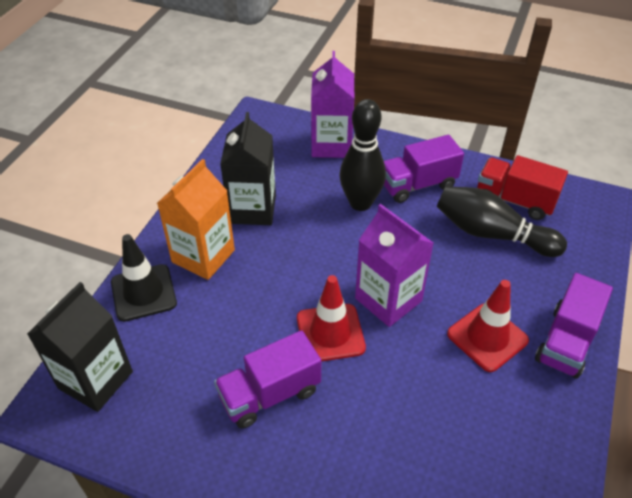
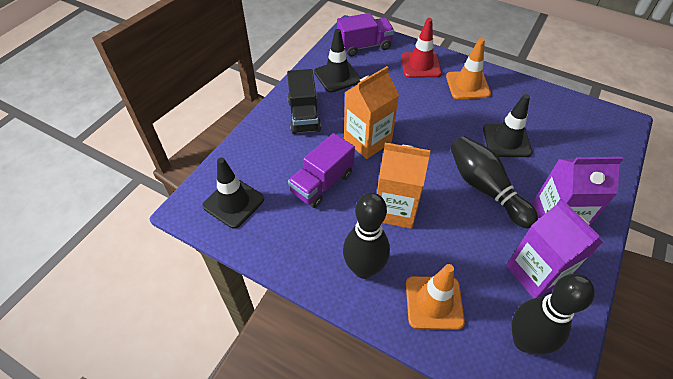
black bowling pin: [340,99,386,211] [437,186,567,257] = 2 -> [343,193,390,279] [450,136,538,228] [511,274,595,355] = 3
black carton: [27,282,133,412] [220,112,276,225] = 2 -> none = 0
black traffic cone: [111,234,177,322] = 1 -> [202,157,264,229] [314,29,361,93] [483,94,532,157] = 3
black truck: none = 0 -> [287,69,321,134] = 1
orange carton: [157,159,235,280] = 1 -> [344,66,399,159] [377,142,431,229] = 2
orange traffic cone: none = 0 -> [406,264,465,330] [446,38,491,99] = 2
purple truck: [214,330,321,429] [384,135,464,203] [535,273,613,379] = 3 -> [288,133,355,208] [337,13,394,56] = 2
red traffic cone: [297,275,366,362] [447,280,529,372] = 2 -> [401,18,442,78] = 1
red truck: [477,155,568,220] = 1 -> none = 0

